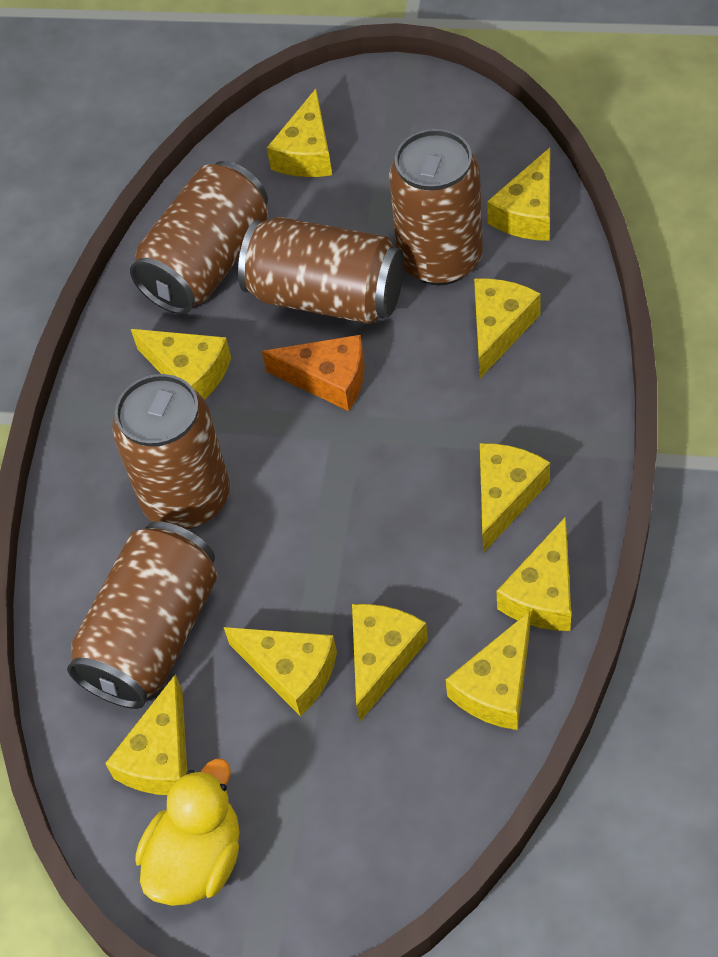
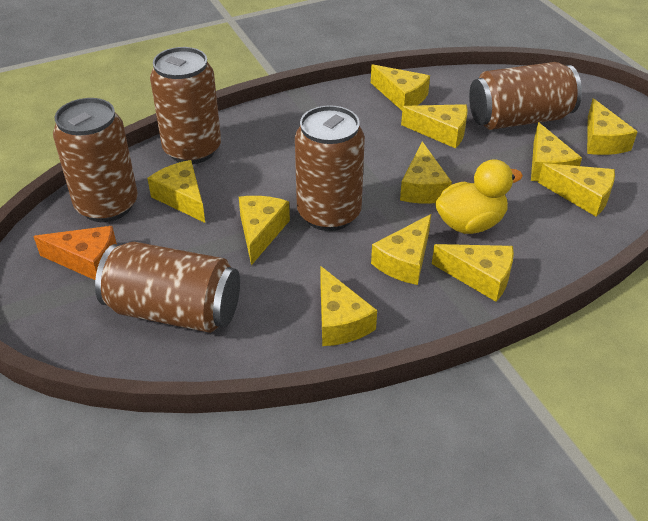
yellow cheese: [105,674,187,795] [131,329,231,400] [223,627,337,717] [267,89,332,177] [352,604,428,722] [446,611,530,730] [474,279,541,378] [480,443,550,553] [487,148,550,241] [496,516,571,631] = 10 -> [147,160,205,223] [239,196,290,265] [320,266,377,346] [371,64,430,110] [371,214,431,285] [400,141,452,204] [401,104,468,148] [432,244,514,302] [531,122,582,181] [538,163,615,216] [587,98,638,155] = 11

